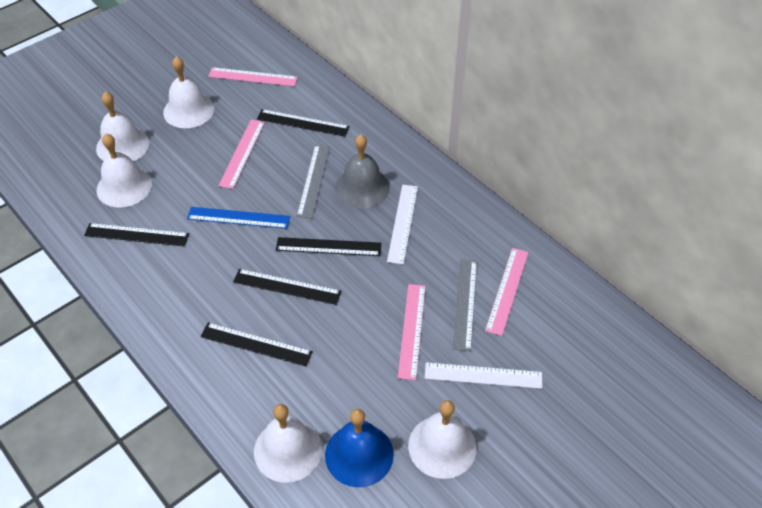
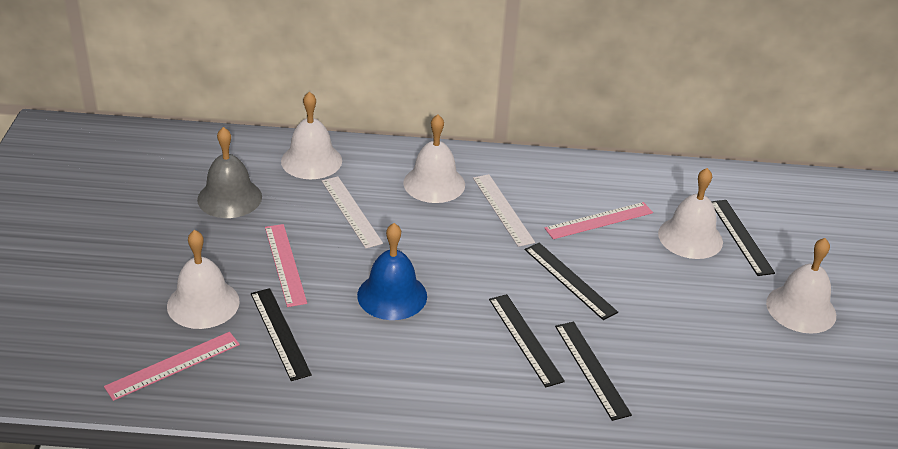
blue ruler: [187,207,290,229] = 1 -> none = 0
grey ruler: [297,145,330,218] [453,259,477,351] = 2 -> none = 0
pink ruler: [208,67,298,87] [218,119,265,189] [398,284,426,380] [485,248,529,336] = 4 -> [104,332,240,401] [265,224,307,307] [544,202,653,239] = 3

